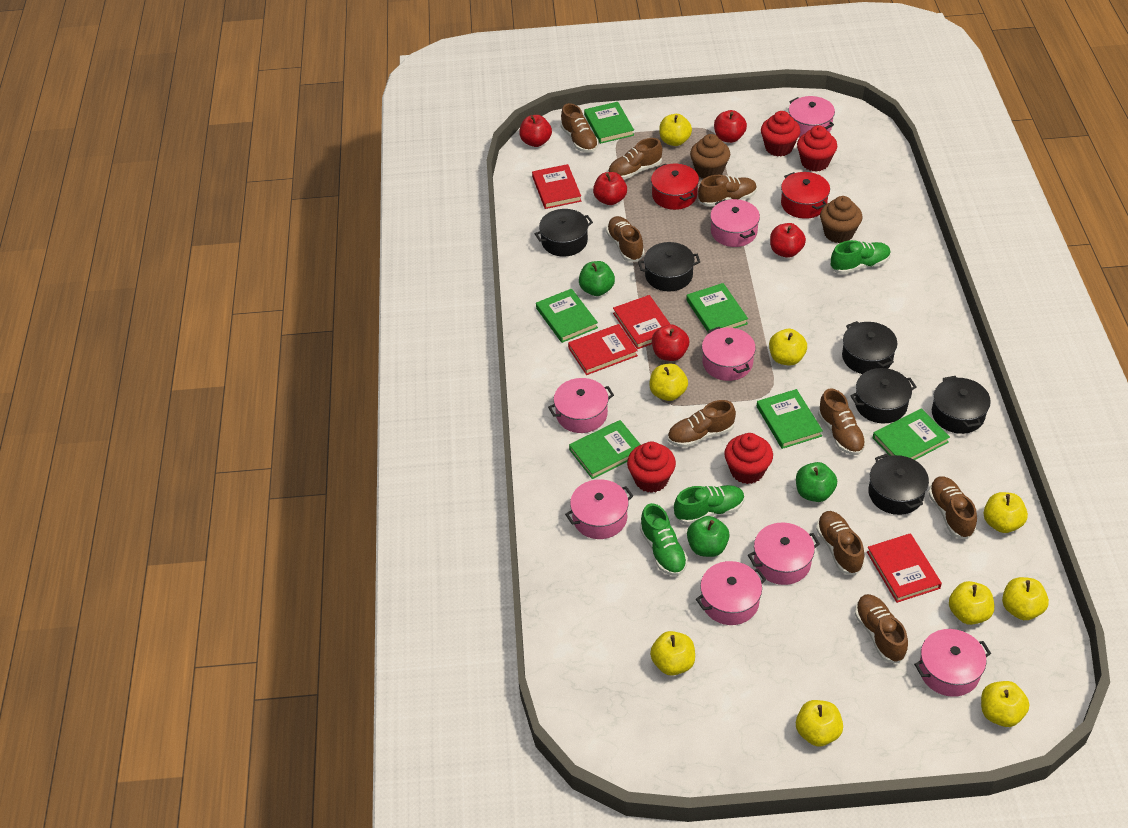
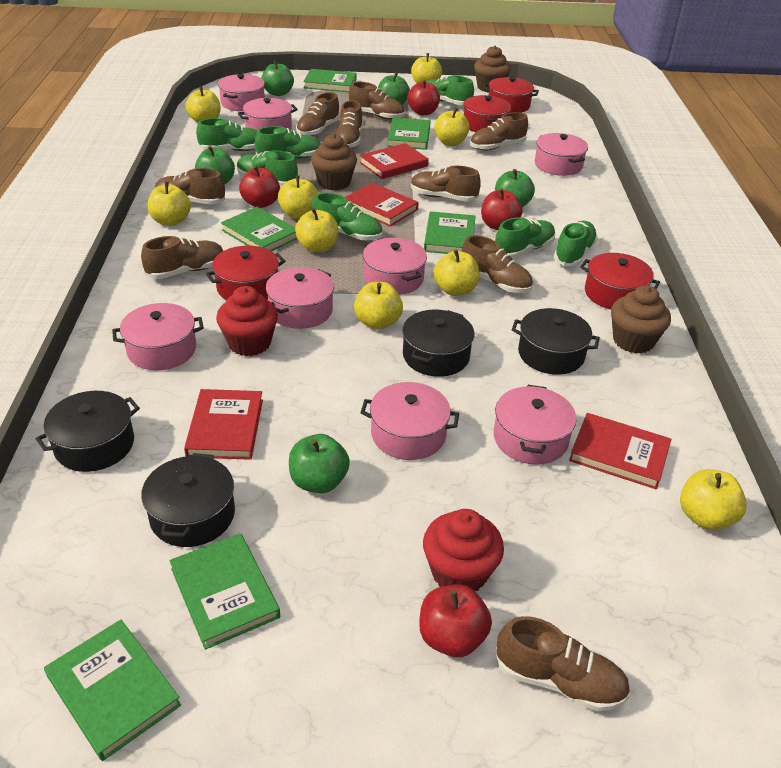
black pot: [535,209,593,257] [638,242,700,291] [842,321,897,374] [850,368,916,423] [868,454,929,515] [932,376,991,434] = 6 -> [36,391,140,472] [141,453,235,547] [402,310,475,377] [512,308,600,375] = 4
brown cupcake: [690,134,730,179] [820,196,862,243] = 2 -> [311,134,357,191] [474,46,511,92] [611,285,671,353] = 3
green apple: [579,261,615,296] [687,516,730,557] [796,462,837,502] = 3 -> [195,146,235,184] [262,60,294,96] [289,434,350,493] [378,72,410,105] [495,169,535,207] = 5
green shoe: [640,503,688,576] [674,485,745,525] [831,240,891,274] = 3 -> [196,118,257,151] [237,150,298,186] [255,126,321,159] [312,192,383,241] [426,75,474,106] [495,217,555,258] [554,221,598,266] = 7
red apple: [519,115,552,147] [593,172,627,205] [652,324,689,361] [714,110,747,143] [770,223,806,258] = 5 -> [239,166,280,208] [407,80,440,115] [419,584,492,657] [481,188,523,230] = 4
red cupcake: [627,442,676,493] [724,433,773,484] [761,111,801,157] [797,125,837,172] = 4 -> [216,286,278,356] [423,509,504,591] = 2
red pot: [651,164,699,210] [781,172,830,219] = 2 -> [206,246,285,300] [464,95,511,132] [483,77,539,113] [580,253,660,309] = 4

